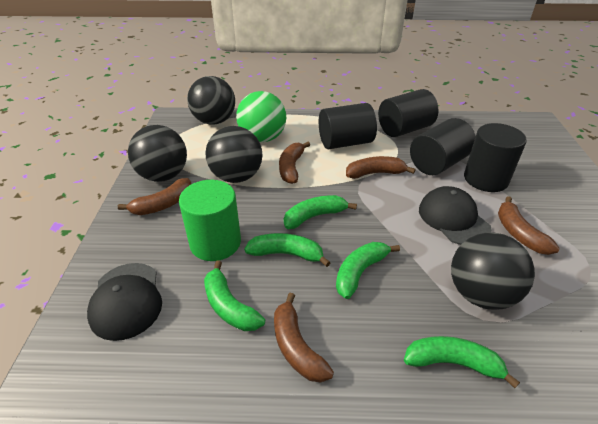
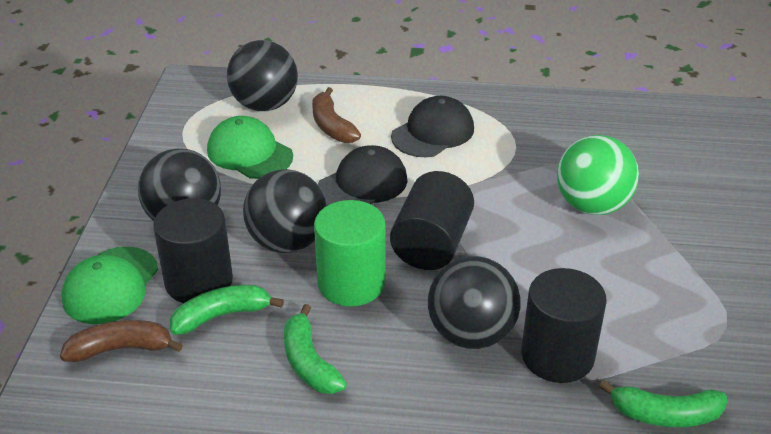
black cylinder: [319,103,377,149] [378,89,439,137] [410,118,476,175] [464,123,527,192] = 4 -> [153,198,233,303] [390,171,474,270] [521,268,607,383] = 3
brown banana: [118,178,191,215] [274,293,334,383] [279,142,310,184] [346,156,415,179] [498,196,560,255] = 5 -> [60,320,183,362] [312,87,361,143] = 2
green banana: [204,261,265,331] [244,233,331,267] [284,195,357,229] [336,242,400,299] [404,336,520,388] = 5 -> [170,285,284,335] [284,304,347,394] [599,380,727,427] = 3
green cap: none = 0 -> [61,246,158,324] [207,116,293,179] = 2

